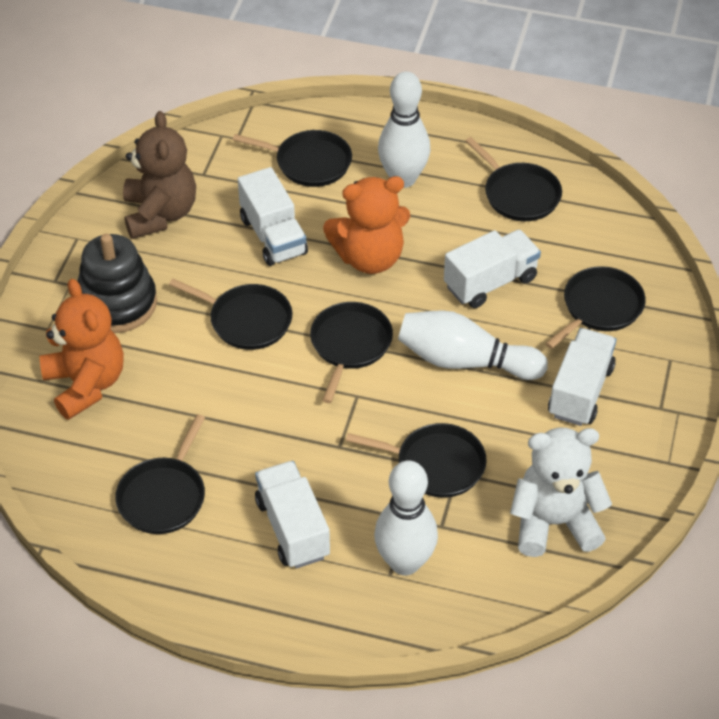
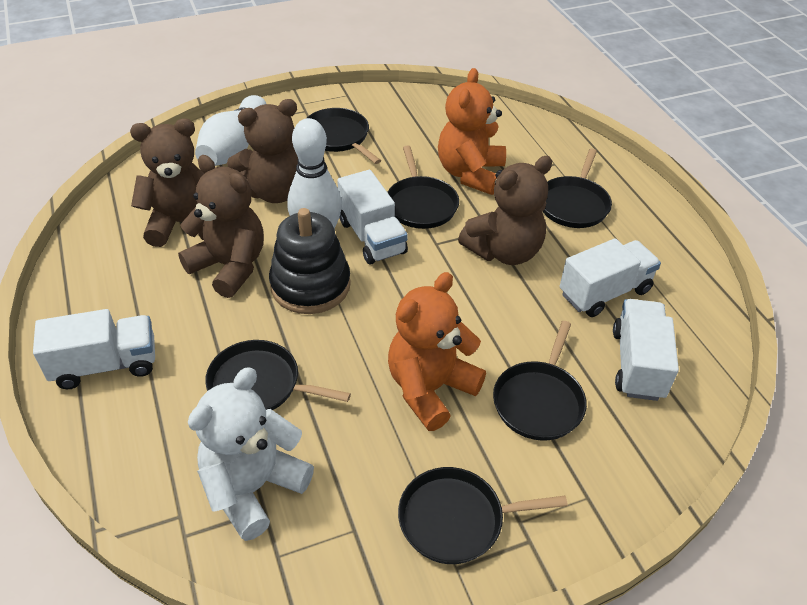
black pan: [115,414,205,534] [169,279,292,350] [233,130,352,187] [310,302,393,403] [346,423,487,498] [465,137,562,221] [545,266,646,349] = 7 -> [205,340,351,410] [307,108,381,164] [387,146,459,229] [398,467,568,564] [493,321,587,441] [543,149,612,228] = 6
brown teddy bear: [123,111,196,239] = 1 -> [130,119,204,247] [178,155,264,298] [227,99,298,203] [458,156,552,265] = 4
white bowling pin: [374,460,438,576] [378,72,430,188] [398,310,548,380] = 3 -> [195,95,267,166] [287,118,342,229] = 2

